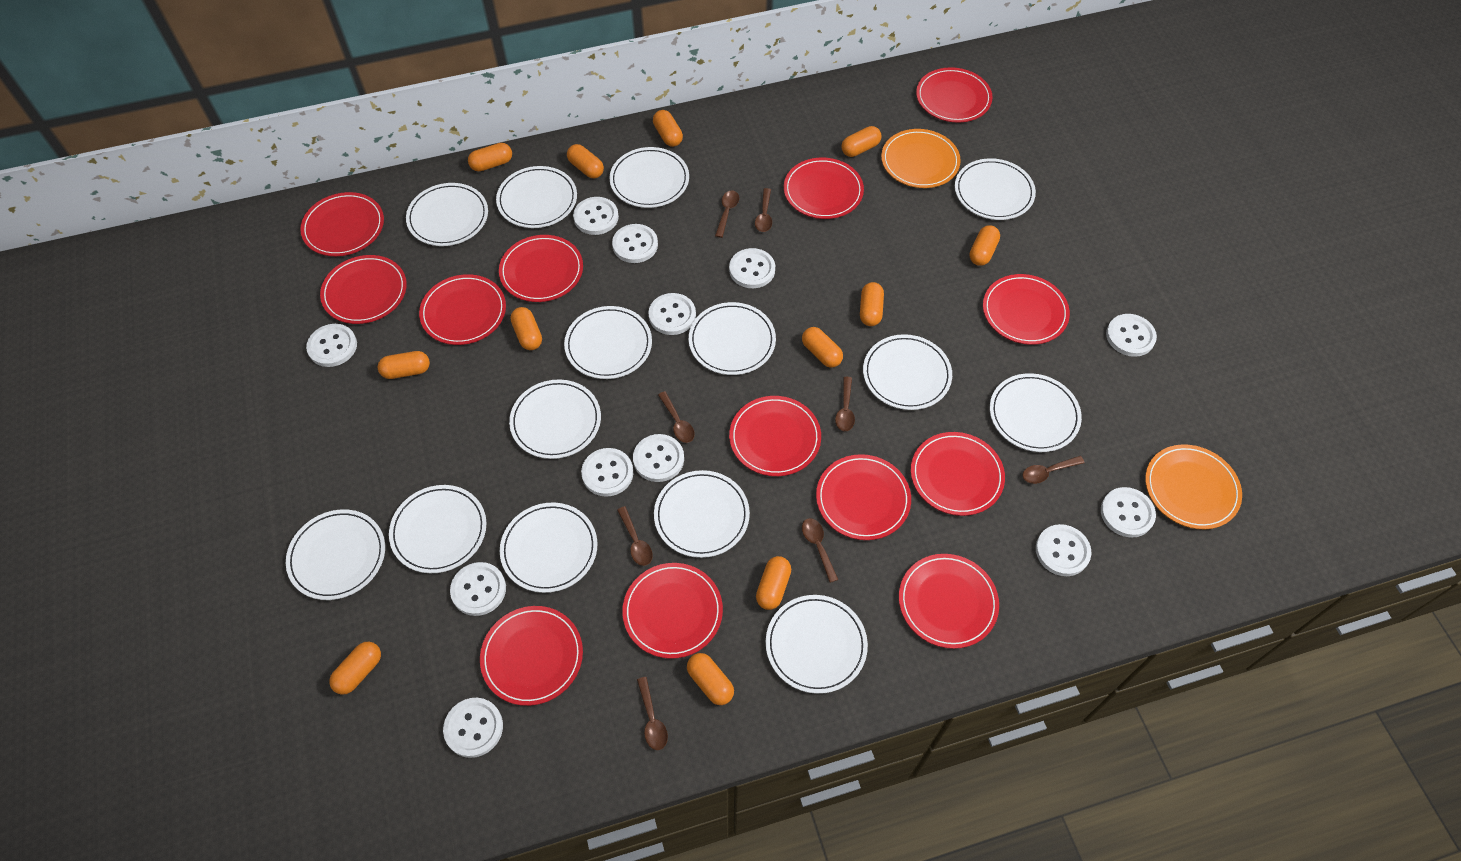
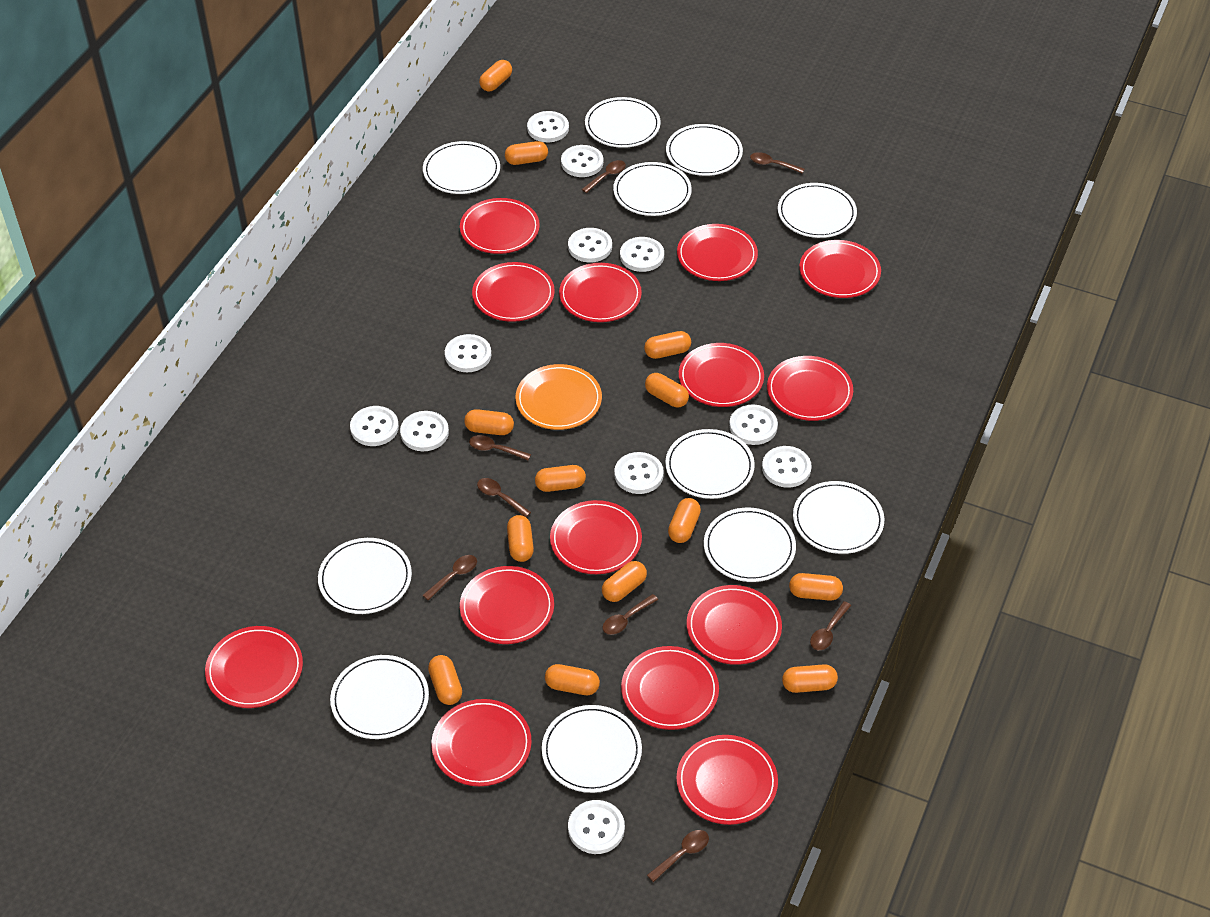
orange capsule: [329,642,381,695] [378,351,430,379] [468,143,512,171] [510,307,542,350] [567,144,604,178] [653,110,683,147] [687,653,734,705] [756,556,791,610] [802,327,843,368] [841,126,882,157] [860,282,884,326] [969,225,1000,266] = 12 -> [428,655,462,705] [464,409,514,435] [479,60,512,92] [505,141,548,165] [507,515,534,562] [535,465,586,492] [545,664,600,695] [602,561,647,602] [644,331,691,359] [645,373,689,407] [668,498,701,543] [782,664,838,693] [789,573,843,601] = 13
orange plate: [881,129,961,188] [1145,445,1242,529] = 2 -> [516,364,602,430] = 1
red plate: [300,192,384,256] [320,255,407,324] [419,274,506,345] [480,606,583,706] [499,235,583,302] [622,563,723,659] [729,396,821,476] [784,158,864,219] [816,454,911,540] [899,554,999,649] [911,432,1005,516] [916,67,993,122] [983,274,1070,345] = 13 -> [205,626,303,708] [431,699,532,786] [460,198,540,254] [460,566,554,644] [472,262,555,322] [550,500,642,574] [559,263,642,322] [621,646,719,730] [676,735,778,825] [677,224,758,281] [679,343,764,407] [687,585,782,665] [767,356,853,421] [799,240,881,298] = 14
white button: [306,324,357,367] [443,698,503,758] [450,562,506,616] [573,197,619,235] [581,448,633,497] [612,224,658,263] [633,434,684,482] [648,293,696,335] [729,248,775,288] [1036,524,1091,576] [1101,487,1156,538] [1106,314,1157,357] = 12 -> [350,406,399,446] [400,411,449,451] [445,334,491,372] [527,111,569,142] [561,145,603,177] [568,228,612,263] [568,800,625,854] [614,452,664,494] [620,237,664,272] [729,405,778,445] [762,446,812,488] = 11
white plate: [286,509,385,600] [389,485,486,573] [406,183,488,246] [496,166,577,228] [500,503,597,593] [509,379,601,459] [564,306,652,379] [609,147,689,208] [654,470,750,558] [689,302,776,375] [766,595,868,694] [863,334,952,410] [955,158,1036,220] [990,373,1082,452] = 14 -> [318,538,412,614] [330,655,429,739] [423,141,500,194] [542,705,642,793] [585,97,661,148] [613,162,692,216] [665,429,755,499] [666,124,743,176] [704,508,796,582] [778,183,857,238] [793,481,884,554] = 11

